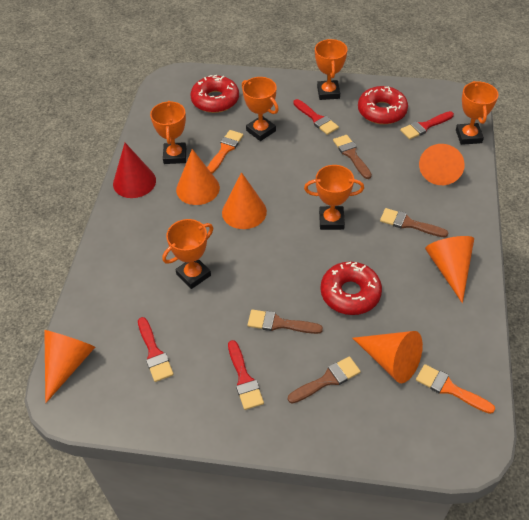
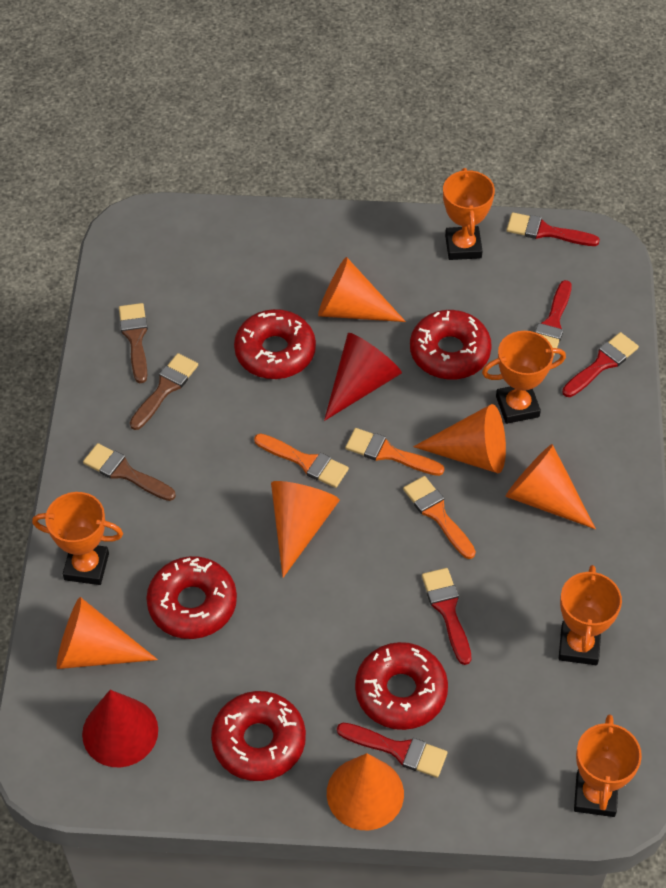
brown brush: [247,310,323,334] [288,356,361,404] [333,135,372,179] [380,208,448,237] = 4 -> [83,443,176,501] [119,303,148,383] [130,353,198,430] = 3
orange brush: [207,130,243,174] [416,364,495,414] = 2 -> [254,433,349,488] [345,428,444,476] [403,476,476,559] = 3
orange trophy: [150,101,186,164] [162,219,213,289] [242,77,279,141] [304,165,364,230] [315,39,347,100] [456,81,499,145] = 6 -> [32,492,123,585] [443,168,495,260] [482,331,566,424] [559,565,622,665] [574,714,642,817] = 5
red brush: [138,317,174,382] [228,340,264,410] [293,99,339,135] [400,111,454,140] = 4 -> [337,723,447,778] [422,568,472,665] [507,212,600,246] [535,280,572,355] [562,332,639,397] = 5
red cone: [113,143,156,198] = 1 -> [82,690,158,767] [324,333,402,421] = 2
red donut: [191,75,239,113] [320,262,382,315] [358,86,408,124] = 3 -> [146,556,237,639] [211,691,306,781] [234,309,316,379] [355,642,448,730] [410,310,492,379] = 5

